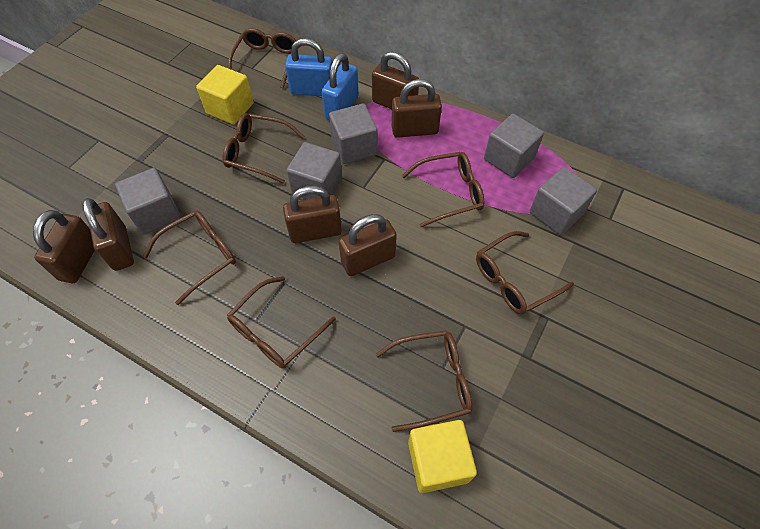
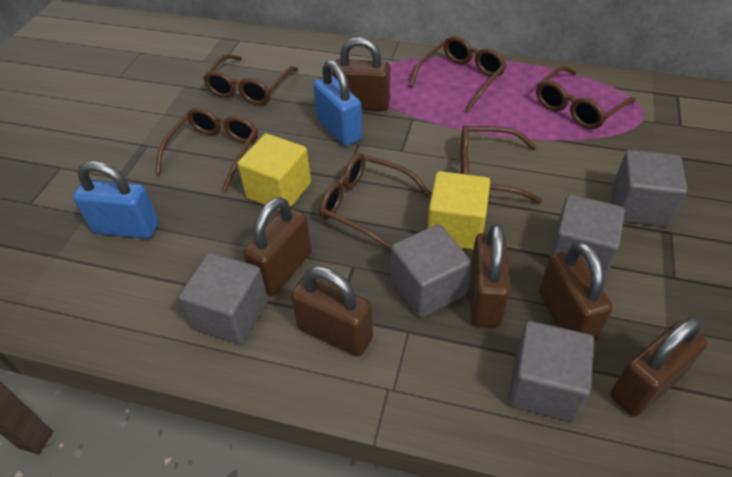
brown glasses: [143,210,236,305] [223,113,305,184] [227,276,336,369] [228,28,296,88] [375,330,472,432] [402,152,484,227] [476,231,574,315] = 7 -> [155,107,258,192] [203,54,298,105] [319,153,431,250] [408,36,506,112] [460,125,542,203] [536,66,635,129] = 6

